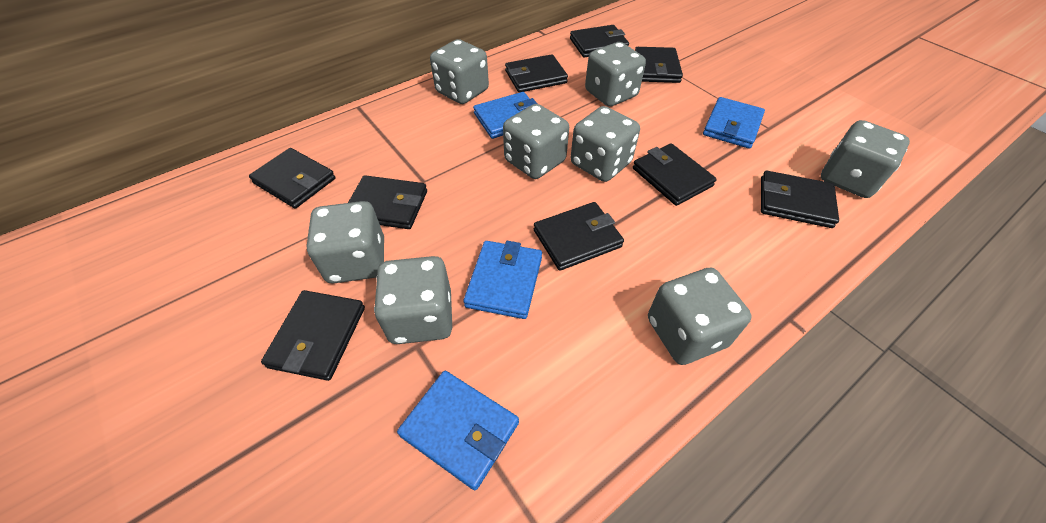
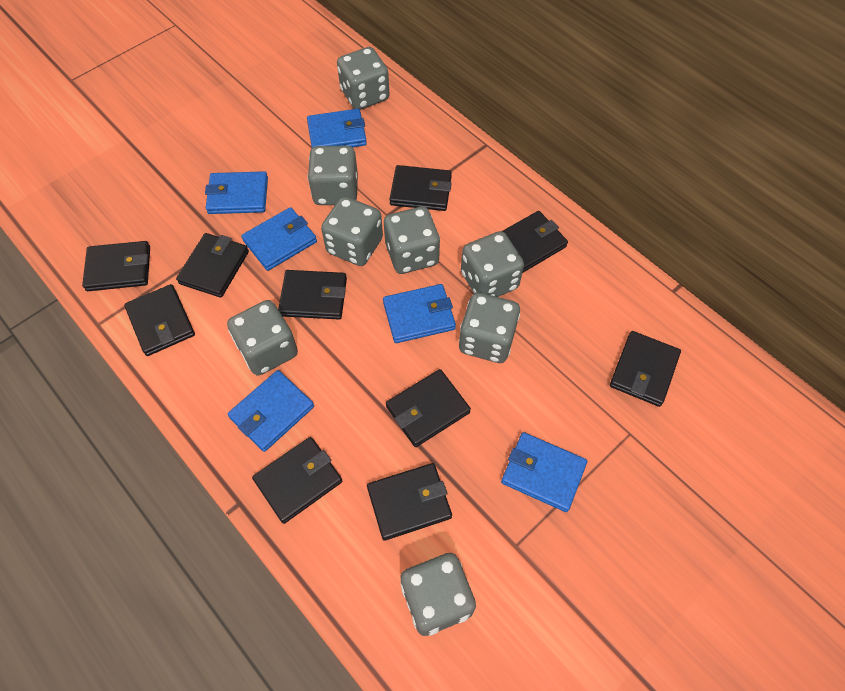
black wallet: [249,148,335,208] [261,290,365,381] [348,175,427,229] [505,54,568,93] [534,202,624,271] [570,25,629,58] [633,143,717,206] [635,47,683,83] [761,171,839,228] = 9 -> [82,241,150,291] [124,284,195,356] [176,233,249,298] [252,437,342,524] [278,270,347,319] [367,463,452,540] [386,369,471,447] [389,165,452,211] [502,211,568,273] [610,331,681,407] = 10
blue wallet: [397,371,519,490] [463,241,542,319] [473,92,538,139] [703,97,765,149] = 4 -> [205,171,268,214] [228,370,314,452] [241,207,317,271] [307,109,367,147] [383,284,456,343] [501,432,587,512] = 6

